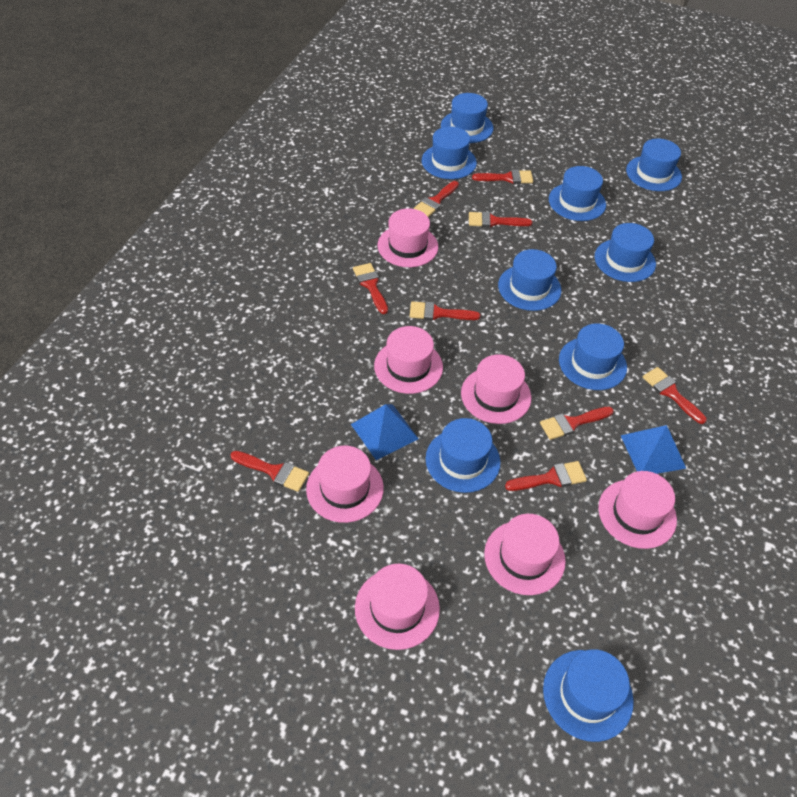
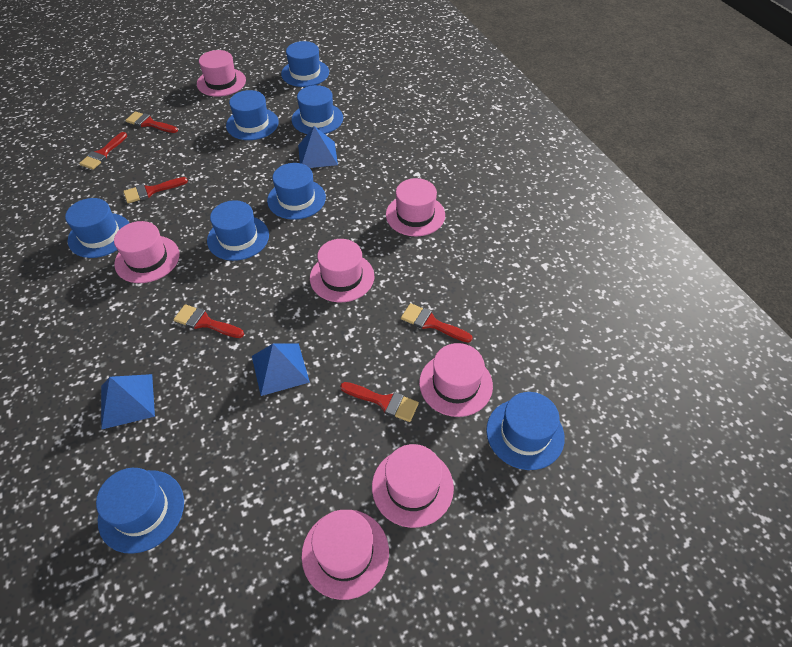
blue hat: [422,126,477,179] [426,418,501,493] [441,93,494,143] [498,249,561,311] [543,649,634,742] [549,166,606,221] [559,323,627,390] [595,223,656,282] [626,139,682,191] = 9 -> [65,198,129,258] [96,468,184,554] [207,200,269,261] [226,90,279,140] [267,163,326,220] [281,41,329,87] [292,85,343,134] [486,392,565,470] = 8
blue pyramid: [351,404,419,460] [620,425,686,474] = 2 -> [101,374,155,430] [252,344,310,396] [298,126,338,168] = 3
red brush: [230,451,309,492] [353,263,388,314] [410,301,480,320] [414,181,459,217] [469,212,532,227] [472,169,533,184] [505,461,587,491] [540,407,614,440] [643,367,707,424] = 9 -> [79,132,127,170] [123,177,188,203] [125,112,178,133] [173,304,244,338] [340,382,419,422] [401,303,473,343] = 6

